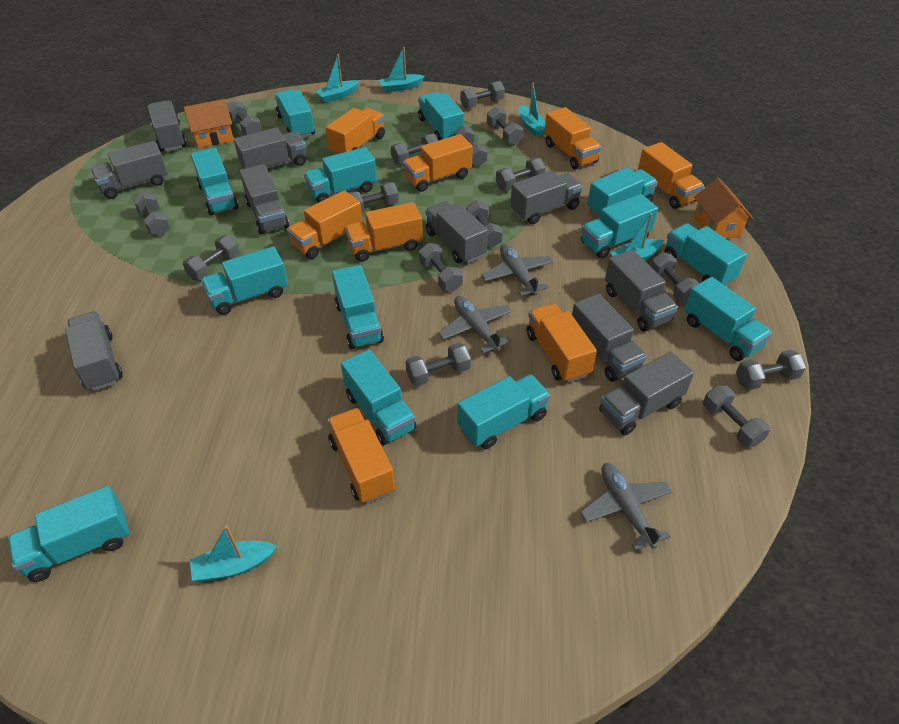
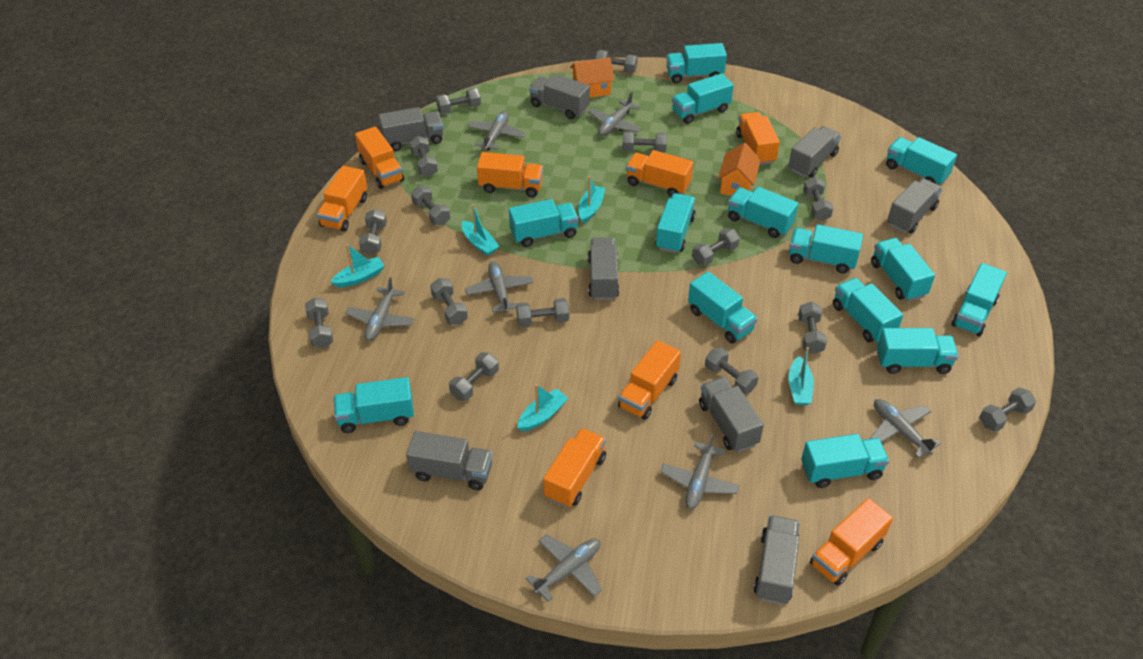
grey plane: [438,296,512,353] [482,244,553,296] [580,463,672,550] = 3 -> [345,277,414,341] [465,261,533,313] [468,111,526,150] [526,534,602,602] [588,92,642,136] [660,434,740,509] [870,399,941,458] = 7
grey truck: [65,311,123,391] [91,141,168,199] [148,100,187,152] [234,127,307,169] [240,164,289,234] [425,201,488,263] [510,170,583,224] [572,294,647,382] [599,352,694,435] [605,250,678,331] = 10 -> [379,107,443,151] [406,431,492,490] [529,74,590,119] [588,238,619,300] [699,377,764,452] [753,515,800,605] [789,126,841,178] [887,178,942,234] = 8
turquoise truck: [8,486,130,582] [191,148,238,216] [201,246,288,315] [275,89,315,138] [304,147,377,203] [332,265,384,349] [341,349,416,445] [418,92,464,141] [457,374,550,449] [581,194,658,258] [587,167,658,218] [664,223,747,286] [684,277,772,361] = 13 -> [334,377,414,433] [509,199,579,247] [655,193,696,253] [666,43,727,83] [672,73,734,124] [688,271,757,344] [728,187,799,238] [789,224,863,273] [801,434,889,488] [833,278,903,343] [871,238,935,301] [877,328,959,374] [886,137,957,185] [951,263,1007,336] = 14

